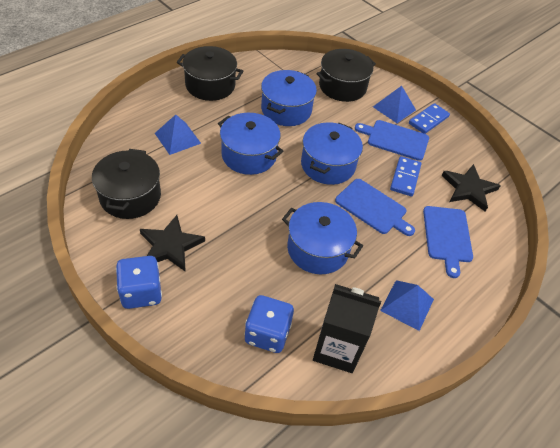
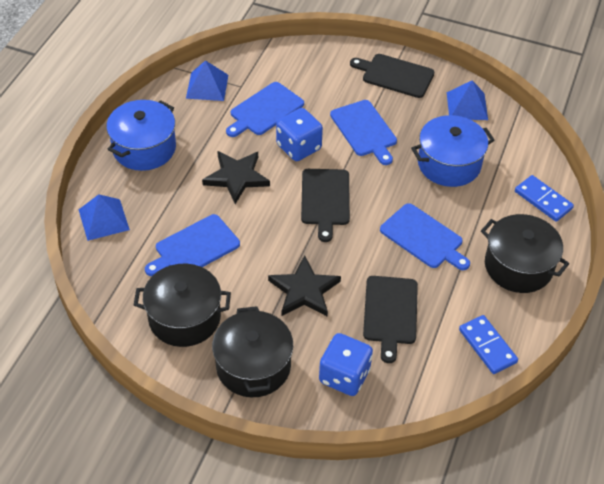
black carton: [313,284,381,373] = 1 -> none = 0
black cutting board: none = 0 -> [301,169,350,242] [350,54,434,98] [363,276,418,363] = 3
blue cutting board: [335,179,415,236] [355,120,429,161] [423,206,473,278] = 3 -> [145,214,240,276] [226,82,304,137] [330,100,397,165] [380,203,470,270] = 4
blue pot: [218,113,284,175] [261,70,317,126] [282,202,363,274] [301,122,363,185] = 4 -> [106,100,176,171] [411,115,495,187] = 2

